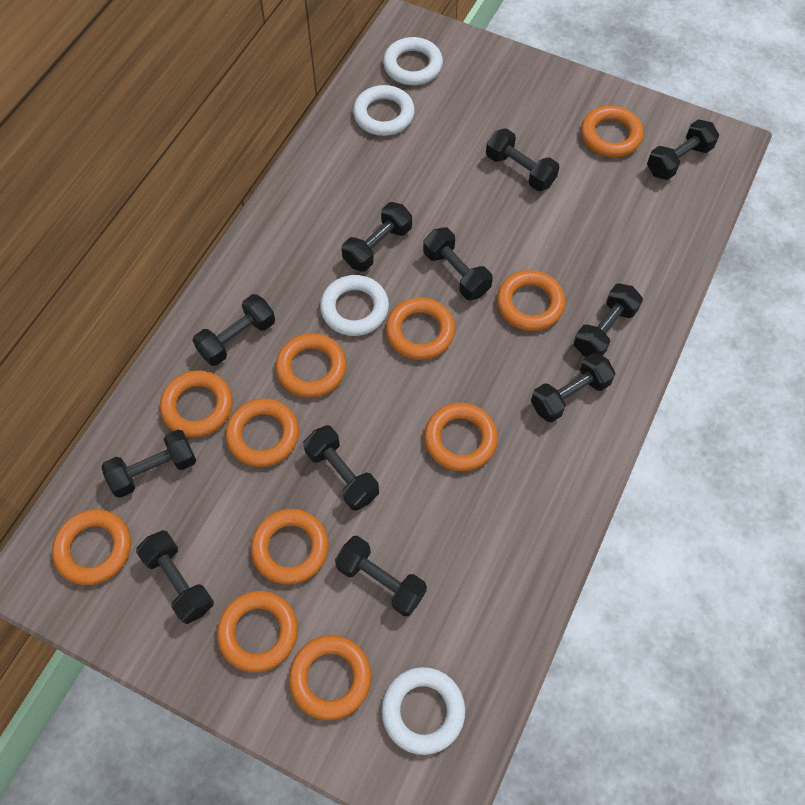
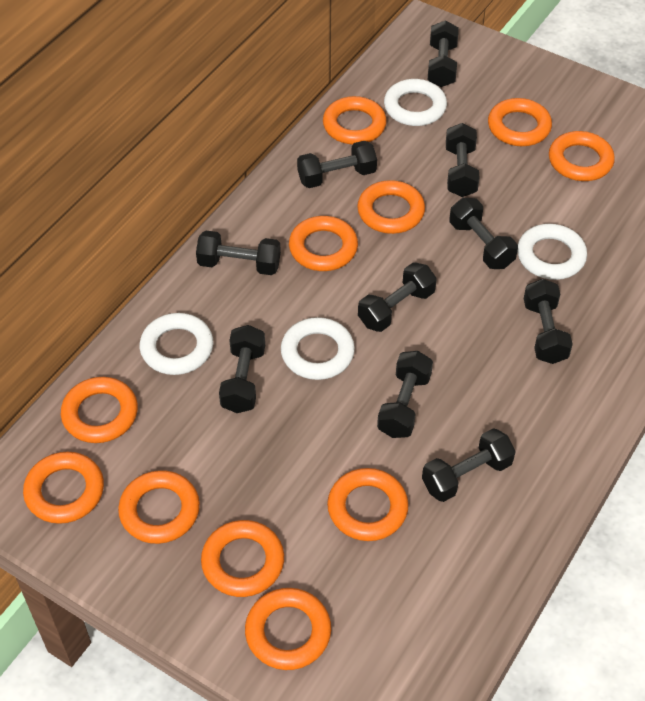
black dumbbell: [101,430,196,498] [136,530,214,624] [192,294,275,366] [303,425,379,511] [335,536,427,616] [342,202,412,272] [423,227,493,300] [486,128,559,191] [531,353,616,422] [574,283,643,357] [647,119,719,180] = 11 -> [196,231,281,275] [219,325,265,413] [297,141,377,188] [358,262,437,332] [377,351,433,438] [422,428,516,502] [428,20,459,87] [446,123,480,197] [449,198,518,269] [524,279,573,364] = 10

